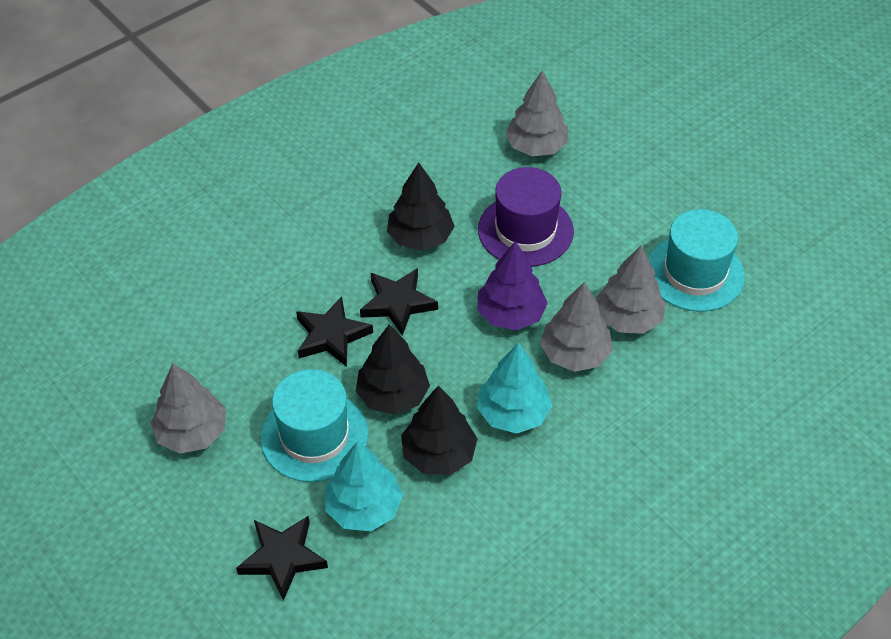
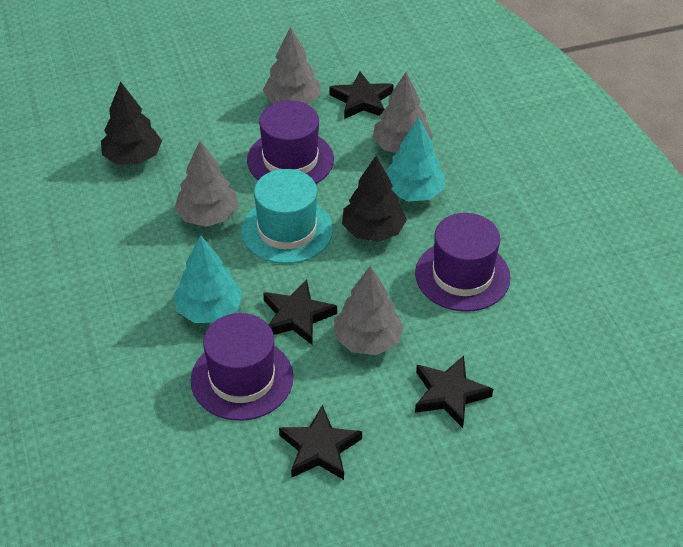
black star: [236,516,328,601] [296,297,373,367] [360,268,438,336] = 3 -> [263,279,337,345] [279,405,362,480] [330,72,394,119] [415,356,493,428] = 4
black tree: [356,325,430,415] [387,162,455,251] [401,386,477,475] = 3 -> [101,81,162,165] [342,156,407,242] = 2
purple hat: [478,167,574,267] = 1 -> [191,313,294,421] [247,101,334,184] [415,213,511,312] = 3
purple tree: [477,241,548,330] = 1 -> none = 0
turquoise hat: [261,369,368,482] [648,209,745,312] = 2 -> [241,169,333,264] = 1

